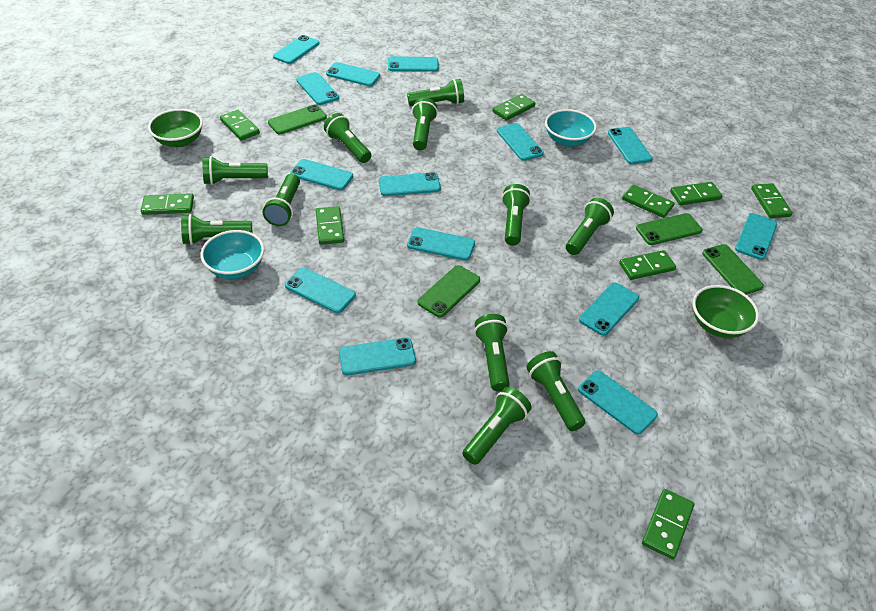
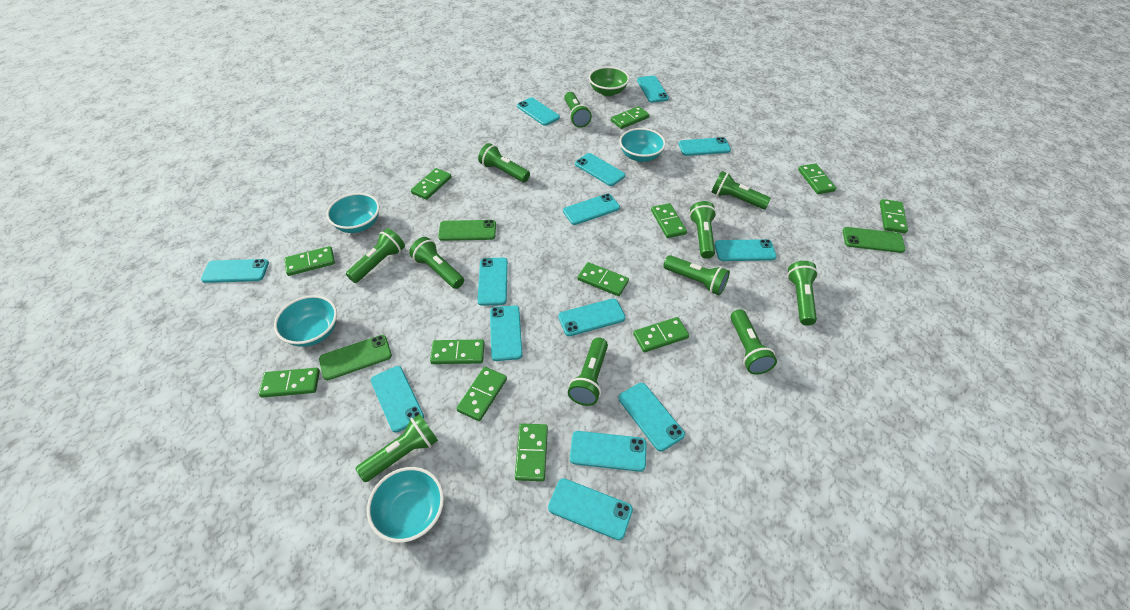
green bowl: [148,109,203,147] [692,285,759,338] = 2 -> [589,67,629,96] = 1
green domino: [141,193,194,215] [220,110,260,141] [316,206,344,245] [493,94,535,121] [619,250,676,280] [622,185,675,218] [642,489,694,559] [670,182,722,205] [751,183,792,218] = 9 -> [259,368,320,398] [284,246,335,276] [411,168,451,200] [430,339,485,364] [456,367,507,421] [515,424,548,481] [577,262,629,296] [611,106,649,129] [633,317,689,352] [651,203,687,238] [798,163,836,194] [880,199,908,233] = 12
green phone: [268,105,327,134] [418,265,480,318] [636,213,702,245] [702,244,764,294] = 4 -> [319,335,392,380] [438,220,496,241] [843,227,906,253] = 3
turquoise bowl: [200,230,264,279] [545,109,597,147] = 2 -> [274,295,337,347] [326,193,380,233] [367,467,444,543] [619,128,666,162] = 4

